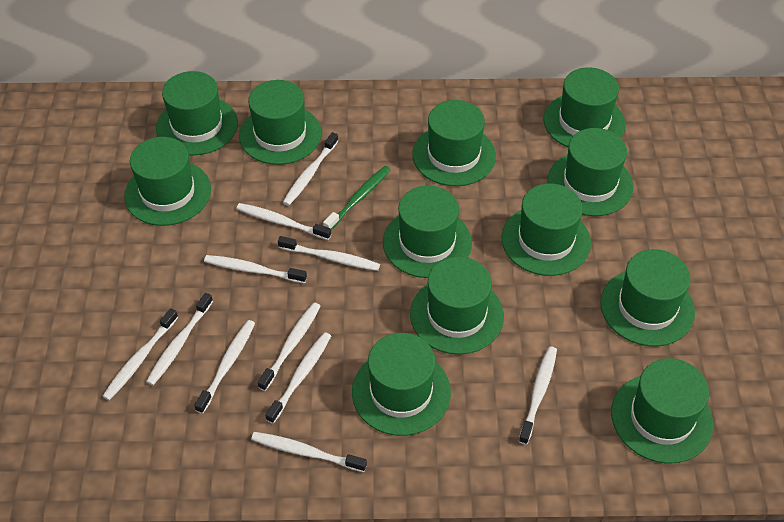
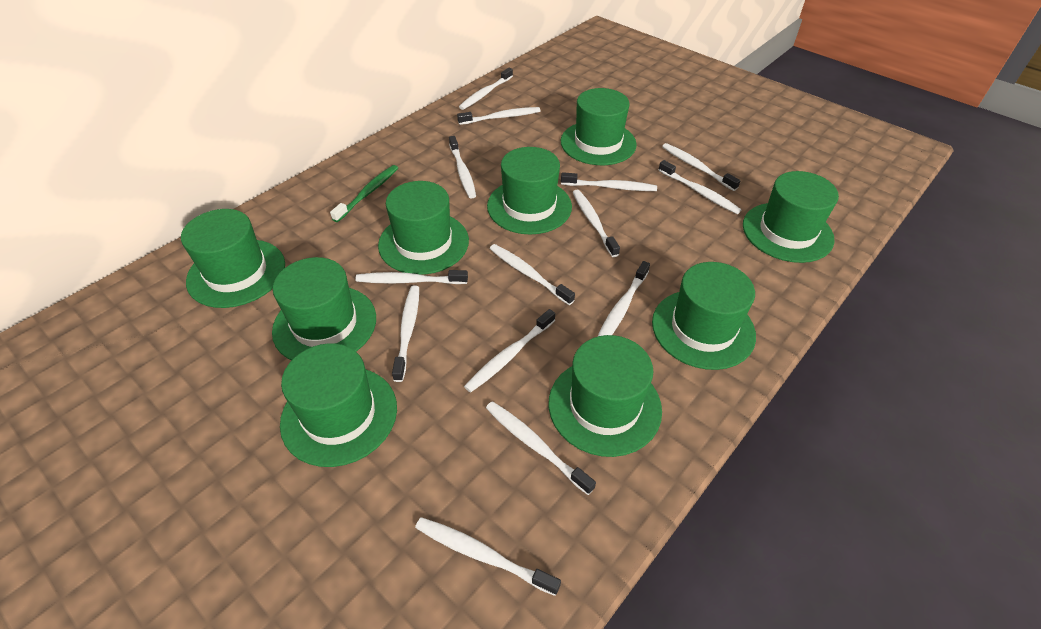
green hat: [124,137,211,226] [156,71,238,155] [239,80,322,165] [352,333,451,436] [383,186,472,278] [410,257,504,355] [412,100,496,186] [502,183,591,276] [544,67,625,147] [547,128,633,216] [600,249,695,346] [611,358,713,464] = 12 -> [181,209,285,308] [272,257,376,360] [280,343,397,467] [378,181,469,275] [487,147,572,235] [549,335,662,457] [561,88,637,165] [652,262,756,370] [743,171,839,263] = 9
white toothbrush: [103,308,178,400] [146,293,213,385] [194,320,255,414] [204,255,307,283] [236,203,331,240] [251,432,367,472] [257,302,320,391] [265,332,331,424] [278,236,380,271] [283,132,338,206] [519,346,557,445] = 11 -> [355,270,468,284] [392,285,419,382] [415,517,561,596] [449,136,476,198] [457,107,541,125] [459,68,513,110] [464,309,555,393] [486,401,596,495] [490,244,575,305] [561,172,657,191] [573,190,620,257] [597,261,650,337] [659,160,742,214] [662,143,740,191] = 14

